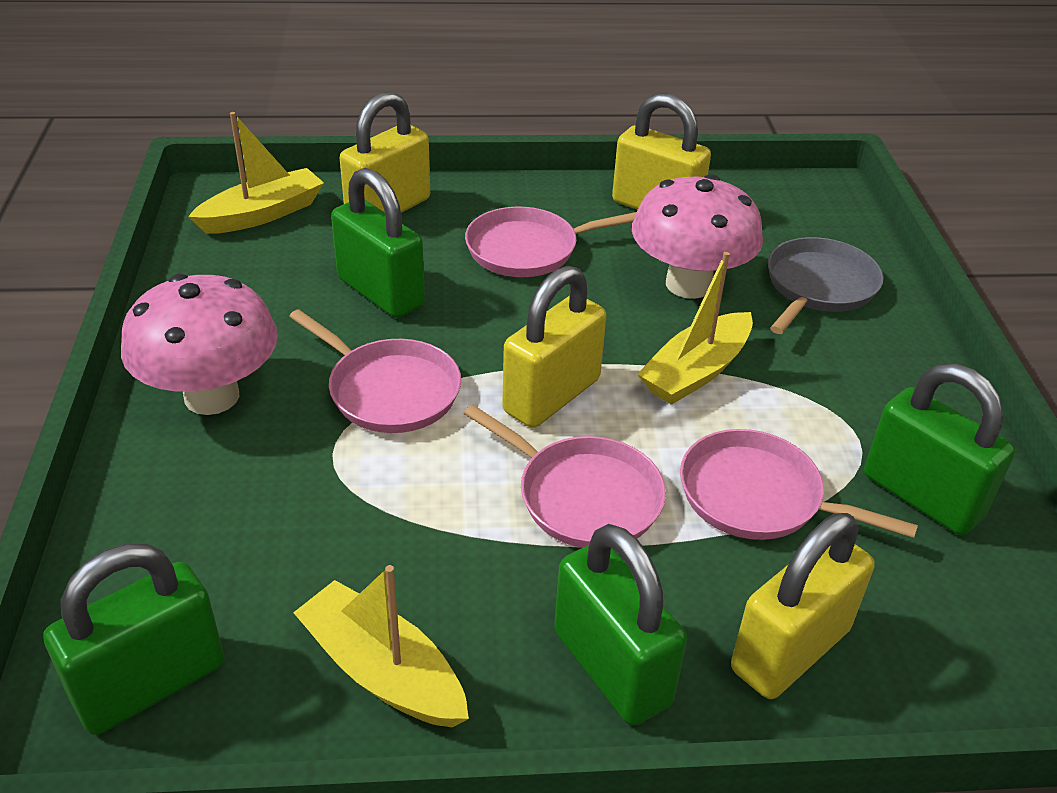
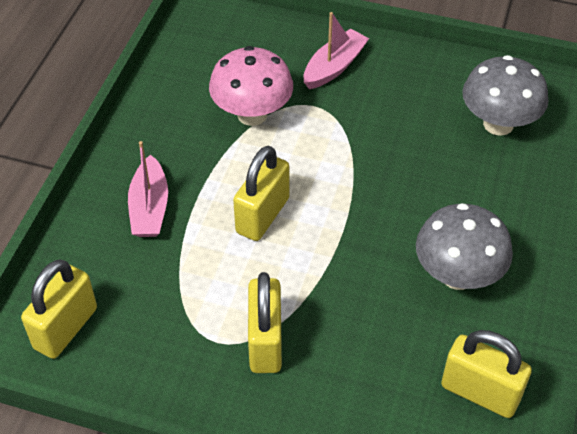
green padlock: [44,544,224,735] [331,168,425,318] [554,524,687,726] [864,363,1015,535] = 4 -> none = 0
grey mushroom: none = 0 -> [416,203,513,290] [463,55,549,136] = 2
grey pan: [768,237,884,334] = 1 -> none = 0
pink boat: none = 0 -> [128,141,168,237] [304,12,369,89] = 2
pink mushroom: [121,274,278,415] [632,174,763,299] = 2 -> [209,46,293,126] = 1
pink pan: [289,309,461,433] [464,404,666,548] [465,207,637,277] [680,429,918,540] = 4 -> none = 0
yellow boat: [188,112,324,234] [293,565,469,727] [637,252,753,405] = 3 -> none = 0

